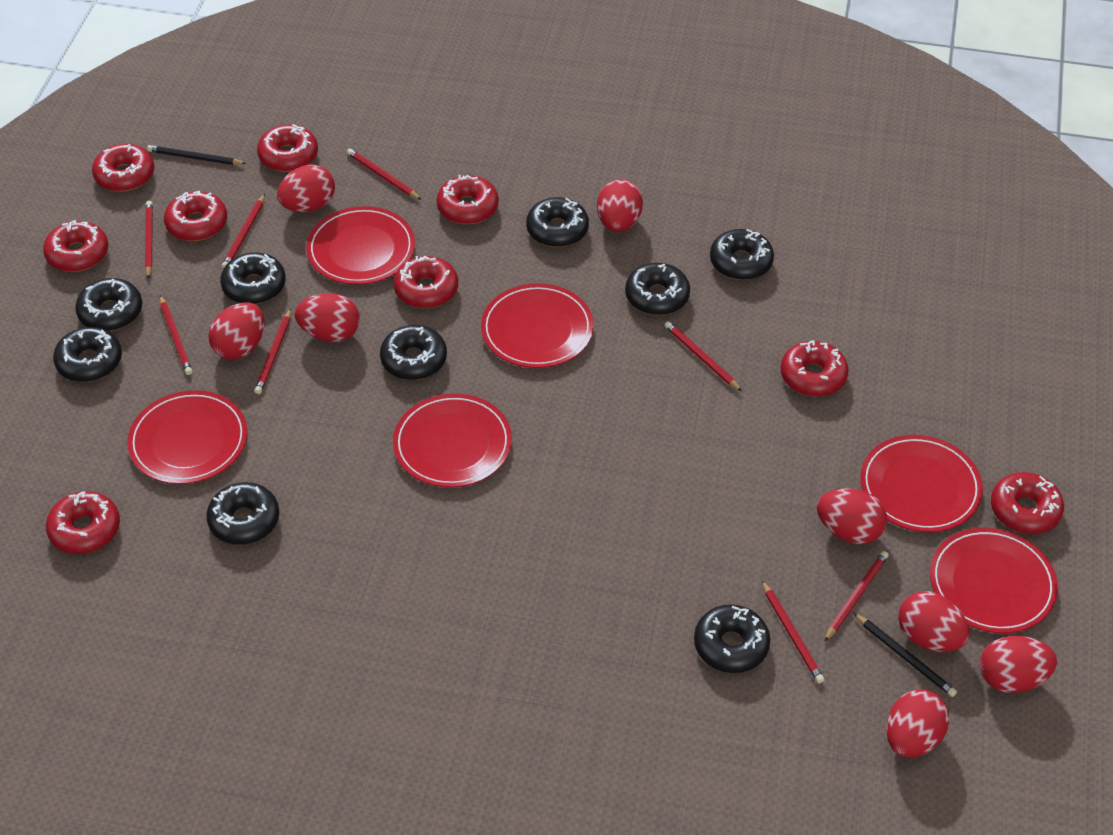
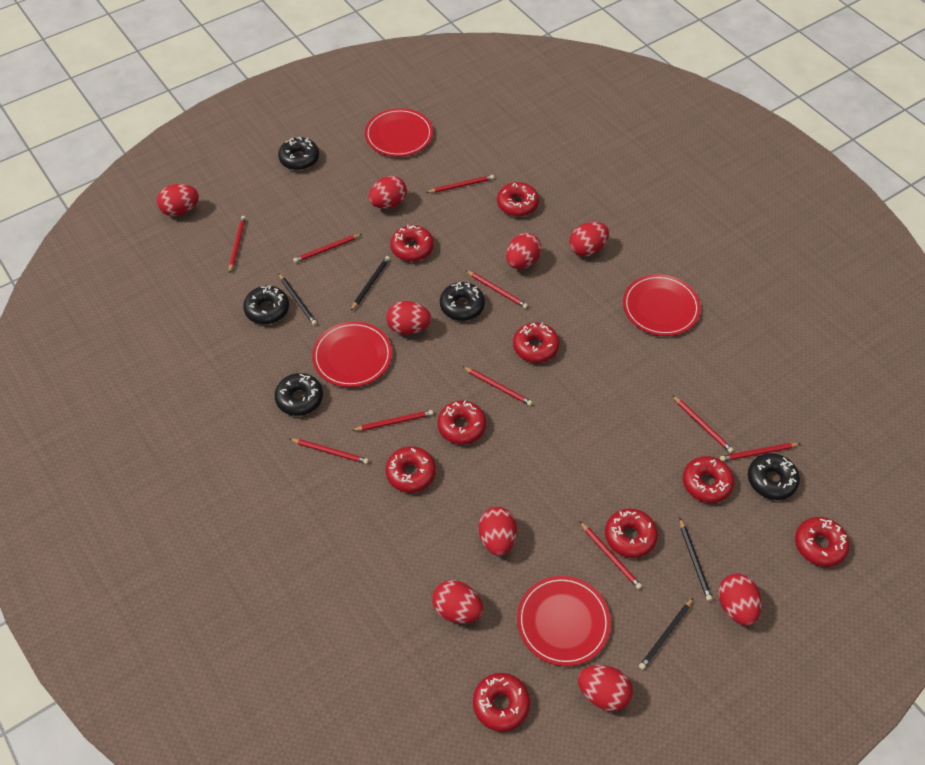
black donut: [53,327,122,382] [75,278,142,331] [206,482,279,545] [220,252,286,304] [380,325,447,380] [526,197,589,247] [625,263,690,315] [694,604,770,673] [710,229,774,280] = 9 -> [243,286,289,324] [275,373,323,416] [278,137,319,170] [440,282,485,321] [748,453,800,500] = 5
black pencil: [147,145,246,165] [853,613,957,697] = 2 -> [279,274,317,325] [351,256,390,310] [639,598,693,670] [680,519,712,601] = 4
red egg: [209,302,265,360] [277,164,335,212] [295,293,360,342] [597,179,643,232] [817,489,887,544] [886,689,949,758] [898,591,969,652] [980,636,1057,693] = 8 -> [157,184,199,216] [369,176,407,209] [386,301,431,335] [432,580,483,624] [479,507,517,556] [506,233,542,269] [569,222,609,257] [578,665,633,711] [718,574,762,626] = 9
red pencil: [145,201,153,279] [160,295,193,375] [222,194,265,269] [254,309,291,394] [347,148,421,200] [665,321,742,391] [762,580,825,683] [824,551,889,642] = 8 -> [229,216,246,273] [290,439,369,464] [293,234,362,263] [351,410,433,431] [426,175,494,193] [462,366,532,406] [466,270,528,309] [580,522,642,589] [672,395,734,453] [720,443,801,461] = 10
red plate: [127,390,247,484] [306,206,415,285] [393,394,512,487] [481,283,594,368] [860,435,983,532] [930,527,1058,633] = 6 -> [312,321,392,387] [365,108,433,157] [517,576,611,666] [623,274,701,336] = 4

